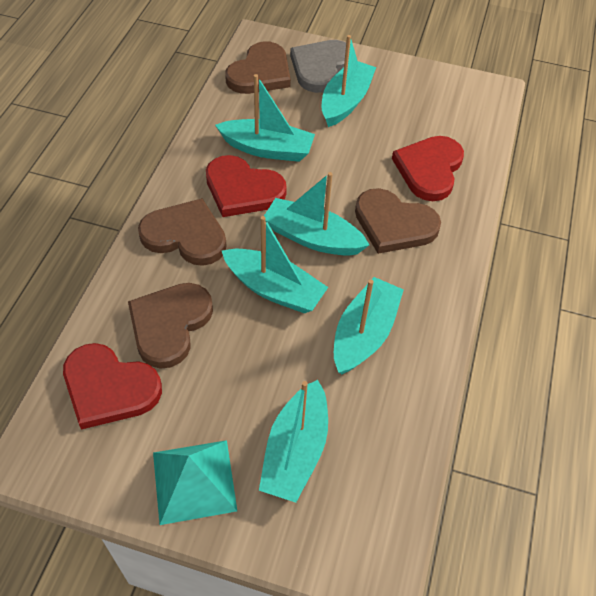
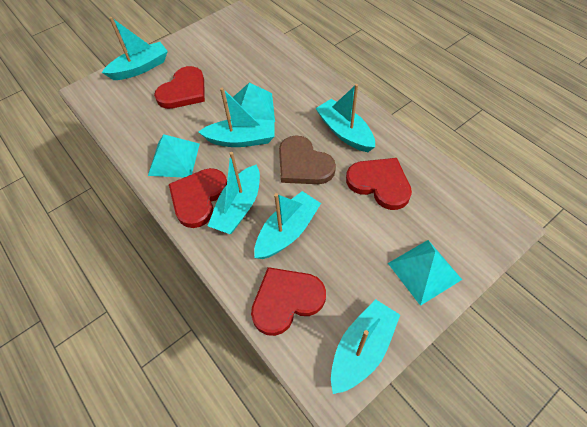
brown heart: [128,283,213,369] [138,198,227,266] [225,41,291,94] [355,188,441,254] = 4 -> [279,136,336,184] = 1
grey heart: [290,40,346,93] = 1 -> none = 0
red heart: [63,343,162,430] [206,155,287,217] [392,136,464,201] = 3 -> [154,66,205,109] [169,168,227,228] [251,267,326,336] [346,158,412,210] = 4
turquoise pyramid: [153,440,237,525] = 1 -> [148,134,200,177] [233,82,275,122] [388,240,462,306] = 3

